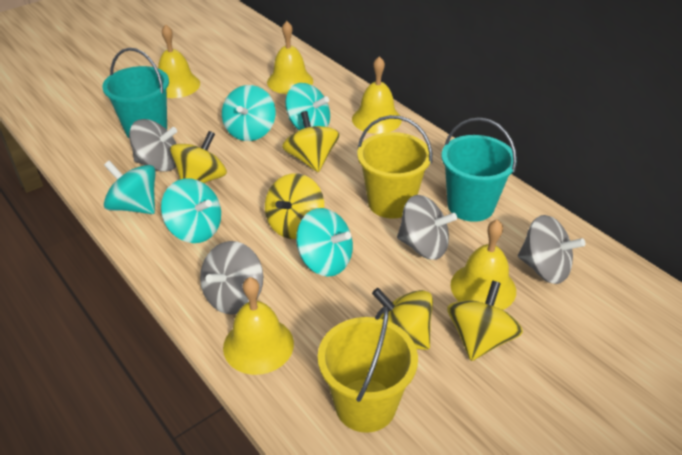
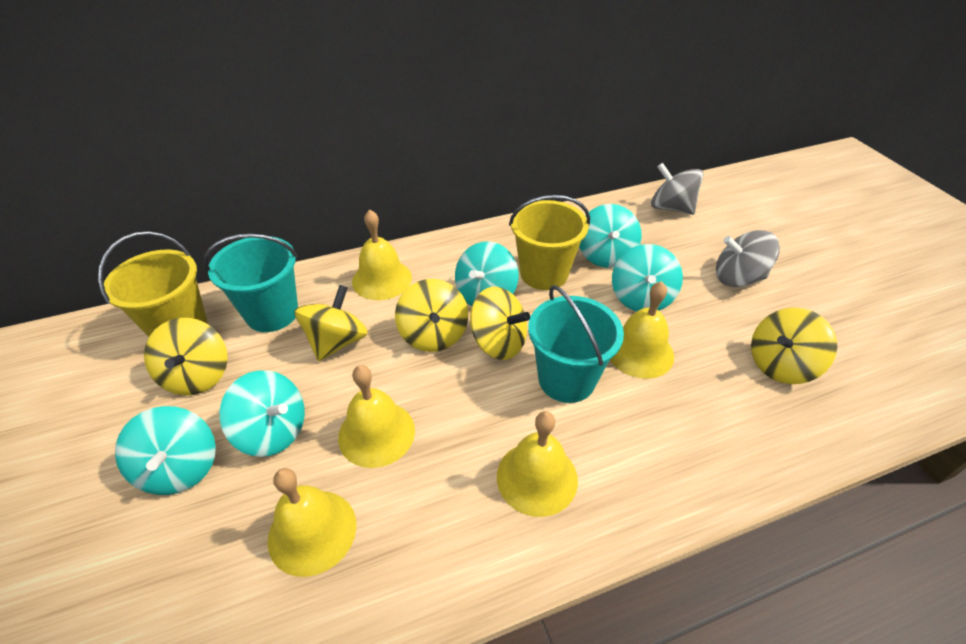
grey spinning top: [129,119,177,172] [200,241,263,315] [397,195,457,260] [518,215,585,284] = 4 -> [651,163,704,215] [716,230,780,287] = 2

